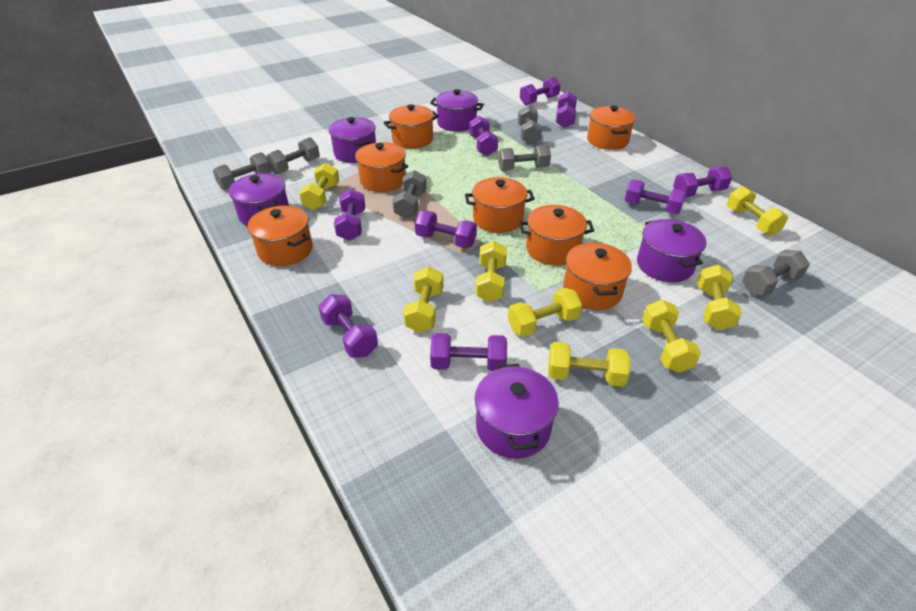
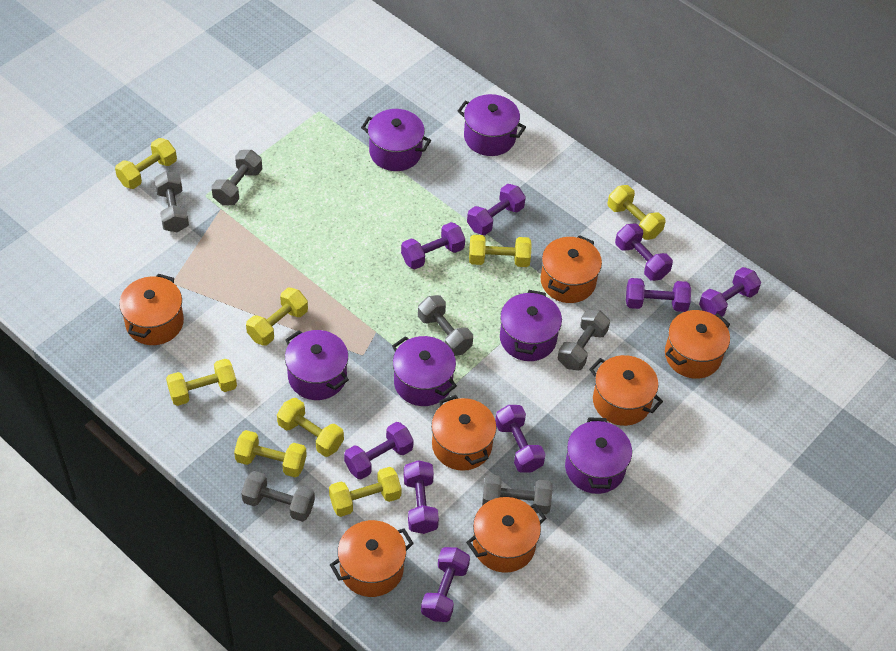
purple pot: [229,173,289,226] [329,117,376,163] [430,89,484,132] [475,364,559,459] [637,219,706,282] = 5 -> [285,330,349,400] [361,109,431,171] [392,336,457,406] [458,94,526,156] [500,290,562,361] [565,417,632,494] = 6

